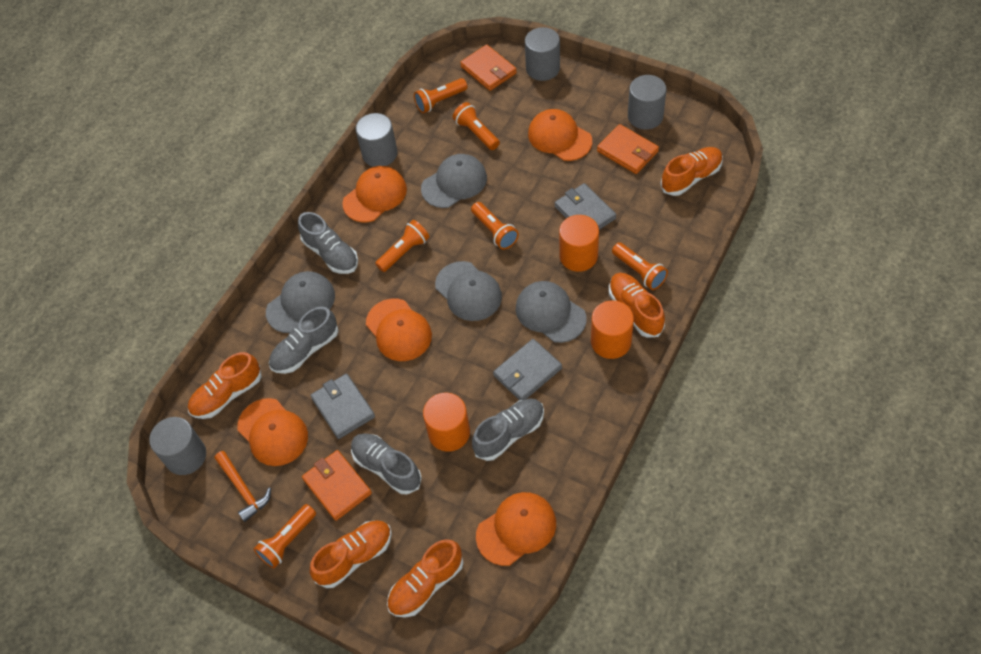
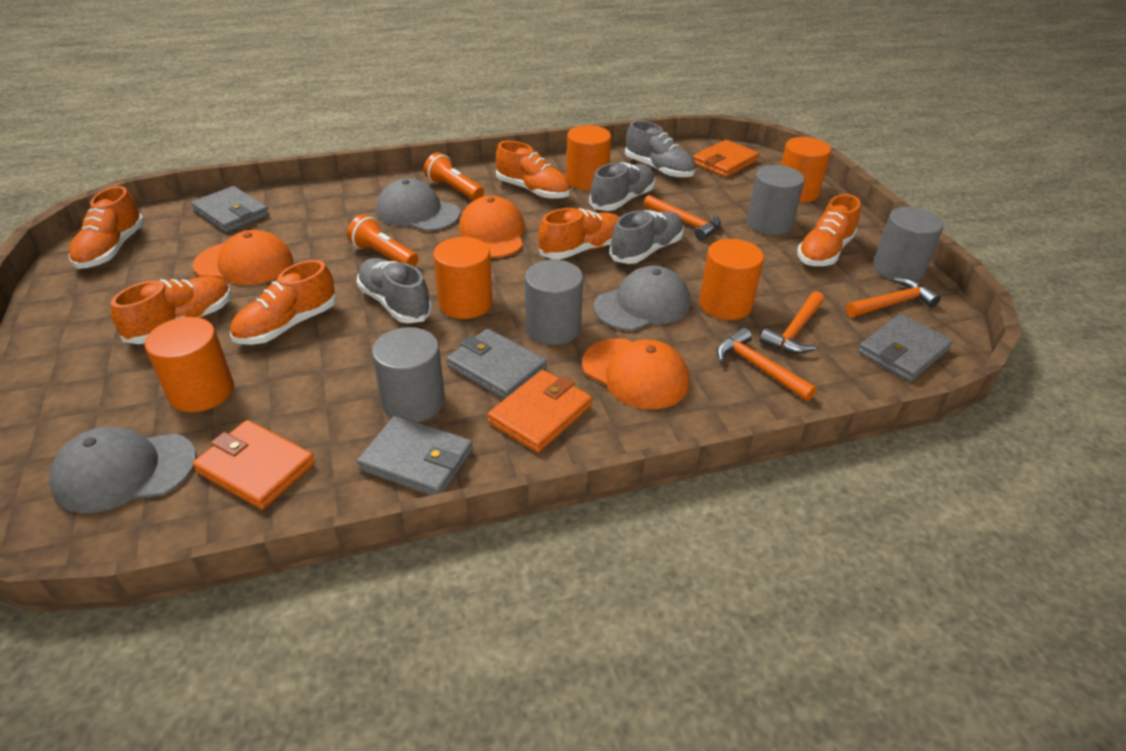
grey cap: [266,271,335,333] [421,154,487,208] [435,261,502,321] [516,281,586,343] = 4 -> [49,427,196,513] [377,178,460,231] [593,266,690,331] = 3
grey wallet: [310,374,375,439] [493,339,562,400] [554,183,616,230] = 3 -> [191,186,269,233] [357,415,473,495] [446,329,547,399] [858,314,953,382] = 4
orange cap: [238,398,308,466] [342,166,407,222] [366,299,432,361] [476,492,556,566] [528,109,592,161] = 5 -> [193,230,293,285] [459,196,525,258] [582,338,689,410] = 3
orange cylinder: [423,393,470,452] [559,215,599,272] [591,300,634,359] = 3 -> [145,317,234,412] [433,237,492,319] [566,125,611,190] [699,239,764,320] [781,137,831,203] = 5
orange flashlight: [254,504,316,568] [375,220,429,272] [414,78,467,113] [453,102,500,150] [471,202,519,250] [612,242,668,290] = 6 -> [347,214,418,267] [424,152,484,201] = 2
orange hammer: [215,451,271,522] = 1 -> [643,195,721,240] [717,328,817,401] [759,291,825,354] [846,277,941,317] = 4
orange shoe: [188,352,262,419] [310,520,392,588] [387,539,464,618] [609,273,665,338] [661,147,723,196] = 5 -> [69,186,144,269] [110,276,232,344] [230,260,336,345] [496,141,571,199] [538,208,619,259] [797,194,860,266] = 6

